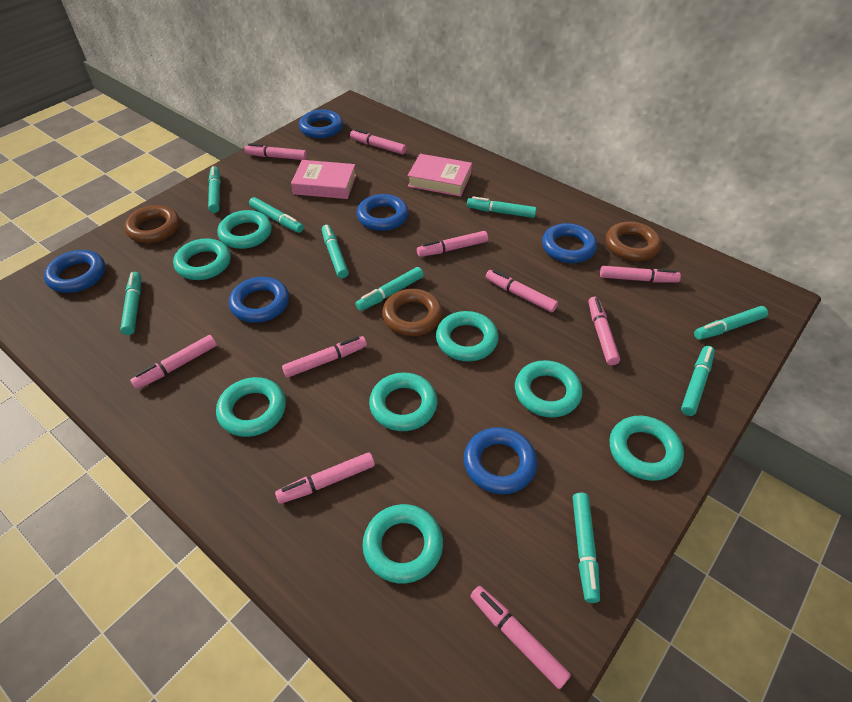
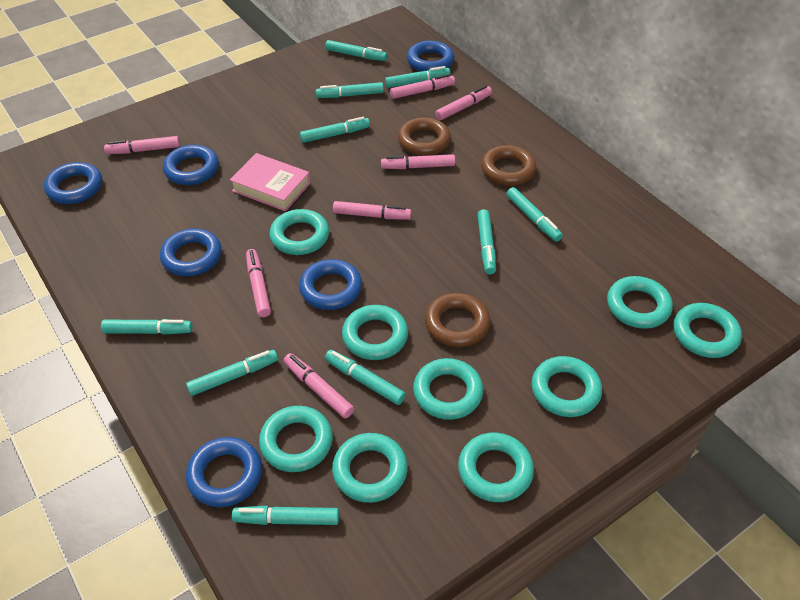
pink book: [291,160,356,199] [407,154,472,197] = 2 -> [230,153,310,212] = 1
pink marker: [130,335,217,389] [244,143,307,160] [275,452,375,504] [282,336,367,378] [350,129,407,154] [417,231,488,257] [470,586,571,689] [486,270,558,312] [589,297,620,365] [600,266,681,283] = 10 -> [104,136,180,154] [246,249,271,317] [284,353,354,418] [333,201,412,220] [381,154,455,169] [390,74,455,99] [435,85,492,120] = 7
turquoise marker: [120,272,141,335] [208,166,221,213] [249,197,304,233] [322,225,349,278] [355,267,424,311] [467,196,537,218] [573,493,600,603] [681,346,715,416] [694,306,768,340] = 9 -> [101,319,193,335] [186,350,278,396] [232,506,339,525] [300,117,370,143] [316,82,384,98] [325,40,387,61] [325,350,406,405] [385,66,450,88] [477,209,496,274] [506,187,563,242] = 10
turquoise ring: [173,238,231,280] [216,377,286,437] [217,210,272,249] [363,504,443,584] [369,373,437,431] [436,311,498,361] [515,360,582,418] [610,416,684,481] = 8 -> [259,406,333,472] [270,209,329,255] [332,433,408,503] [342,305,408,360] [413,358,483,420] [458,433,534,502] [532,356,602,417] [607,276,673,329] [673,303,742,358] = 9

